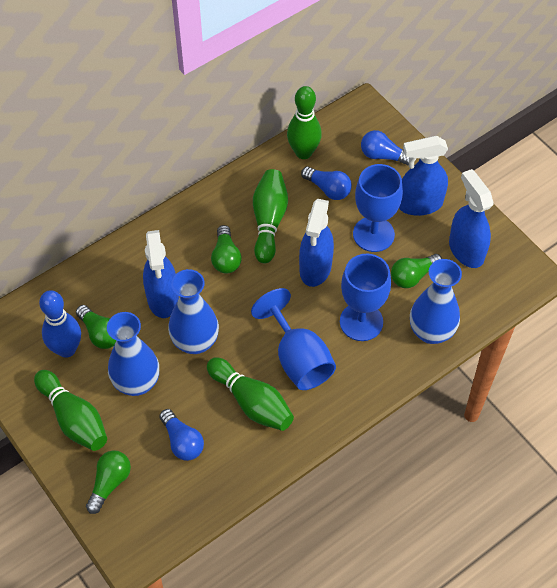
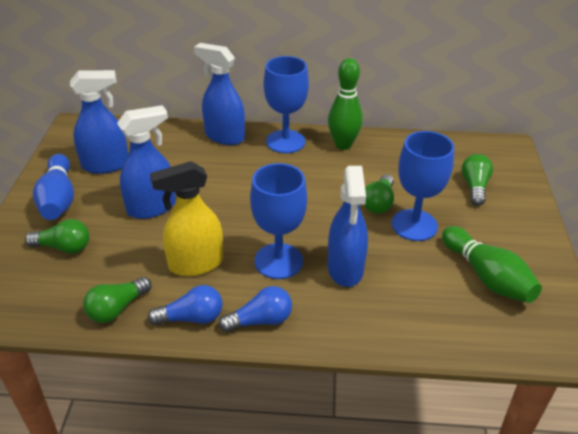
blue light bulb: [159,409,204,461] [301,166,352,200] [361,130,415,165] = 3 -> [148,285,223,325] [219,286,292,332] = 2
blue vase: [107,312,159,396] [168,269,219,354] [410,259,462,344] = 3 -> none = 0
green bowling pin: [34,370,107,451] [207,357,294,431] [253,169,288,263] [287,86,322,159] = 4 -> [328,58,363,150] [442,226,542,303] = 2
yellow spray bottle: none = 0 -> [150,161,223,276] = 1

